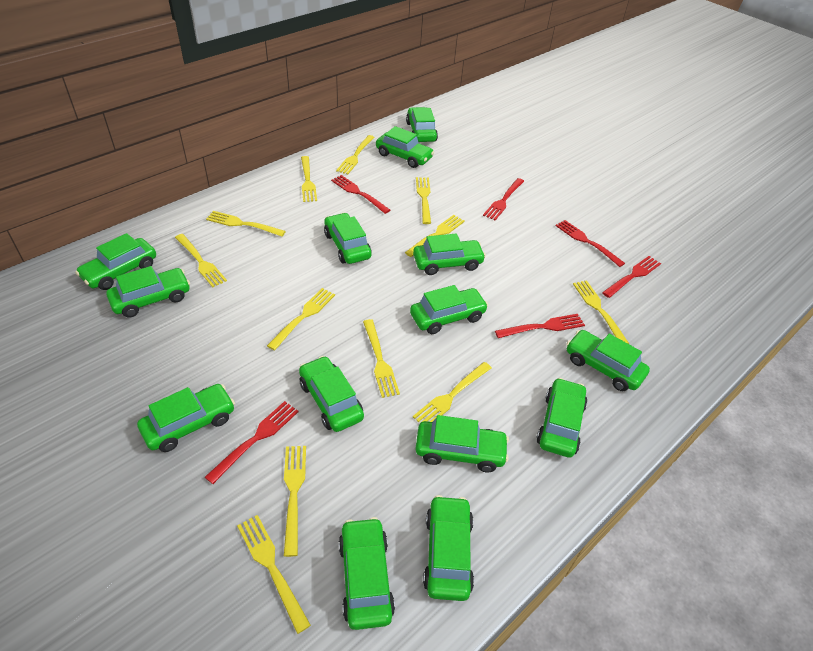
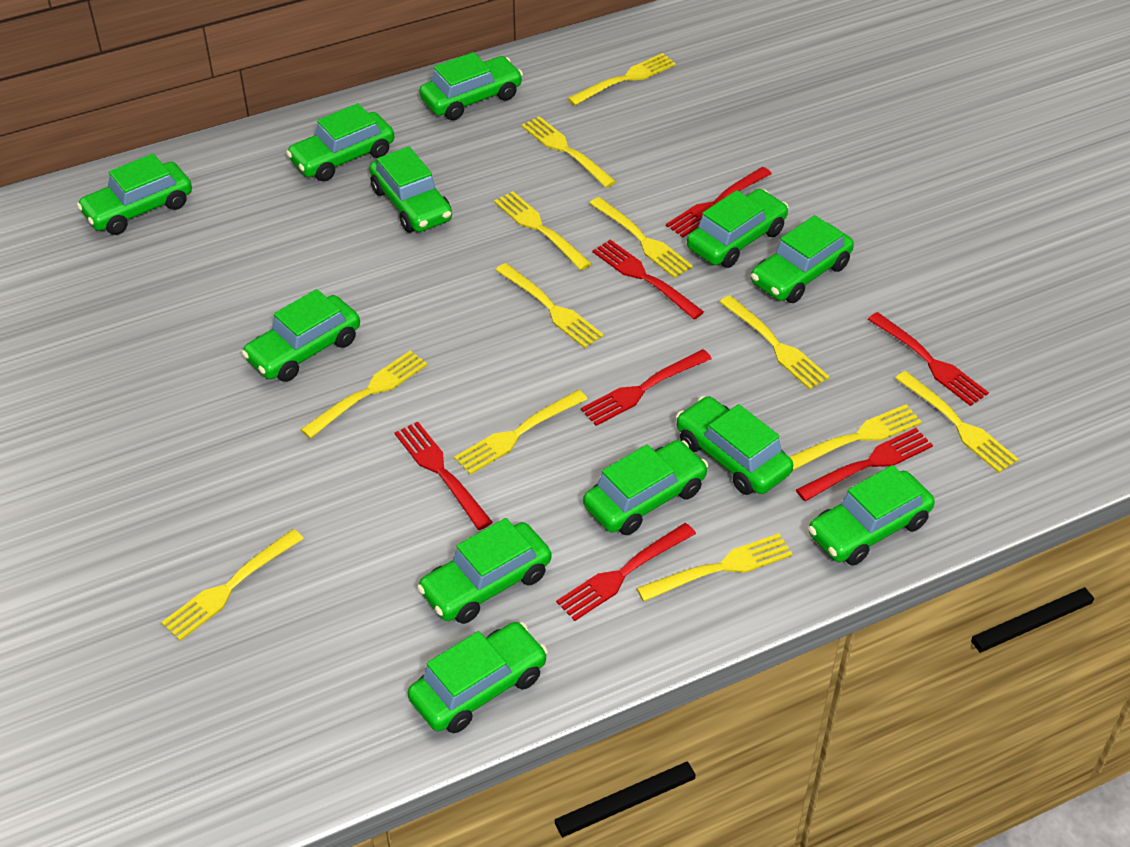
green car: [75,233,156,290] [106,266,190,318] [137,384,235,452] [299,356,364,432] [324,213,372,264] [339,517,395,630] [376,126,434,168] [406,107,438,142] [410,285,488,334] [413,233,486,275] [415,415,509,472] [423,495,474,601] [537,378,587,457] [567,330,650,391] = 14 -> [77,154,192,235] [242,289,360,382] [286,103,394,182] [369,147,452,233] [408,622,548,733] [417,518,551,624] [419,52,523,120] [583,440,708,535] [676,396,793,495] [687,189,789,268] [751,215,854,303] [808,465,935,566] = 12
red fork: [205,401,299,484] [331,175,390,214] [483,178,524,220] [495,314,585,338] [555,220,625,267] [602,256,661,298] = 6 -> [395,422,493,530] [556,523,696,621] [581,349,712,426] [593,240,704,319] [666,167,772,237] [796,428,933,501] [868,312,989,406] = 7

